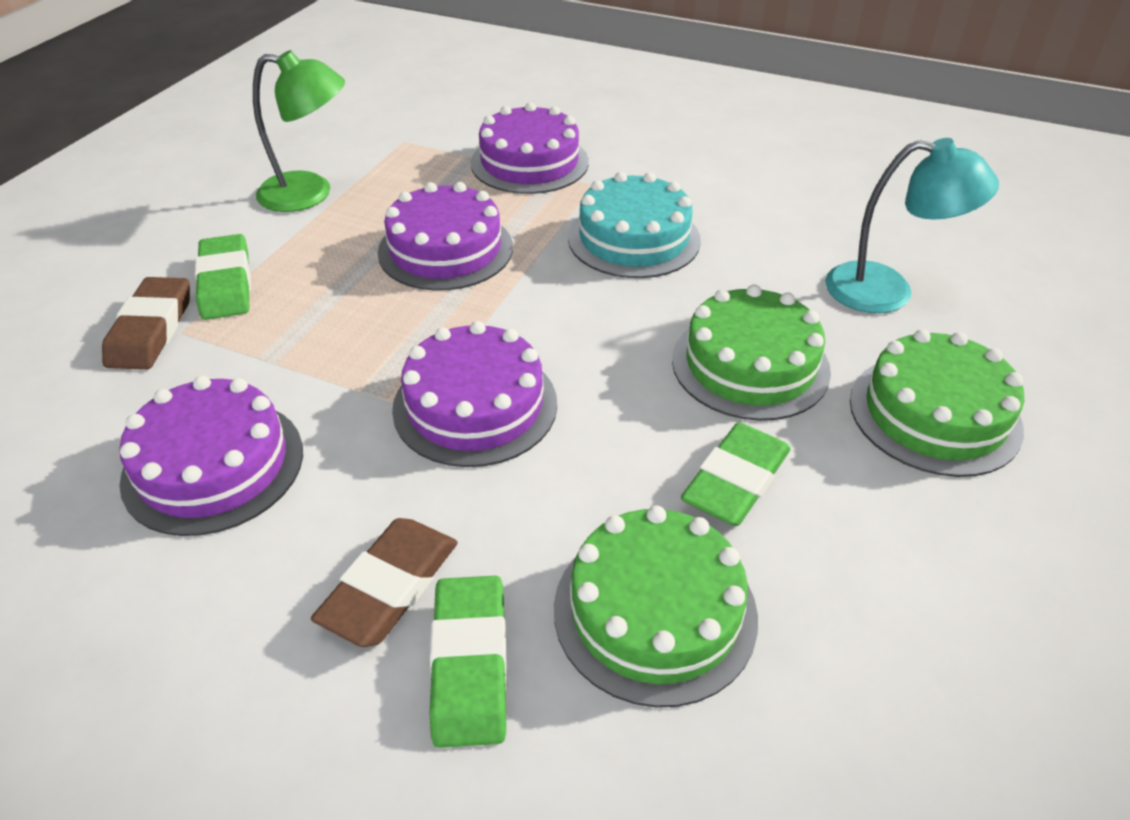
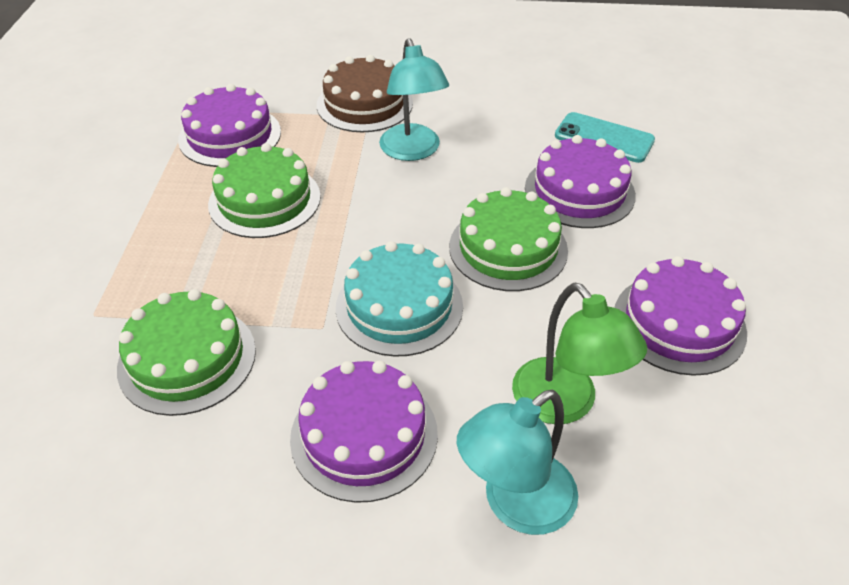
brown cake: none = 0 -> [317,55,413,132] = 1
brown eraser: [102,277,190,370] [311,518,458,647] = 2 -> none = 0
green eraser: [195,234,251,320] [429,576,507,748] [681,422,791,526] = 3 -> none = 0
turquoise lamp: [825,138,999,313] = 1 -> [379,38,449,161] [457,389,578,535] = 2
turquoise phone: none = 0 -> [555,112,655,163] = 1

